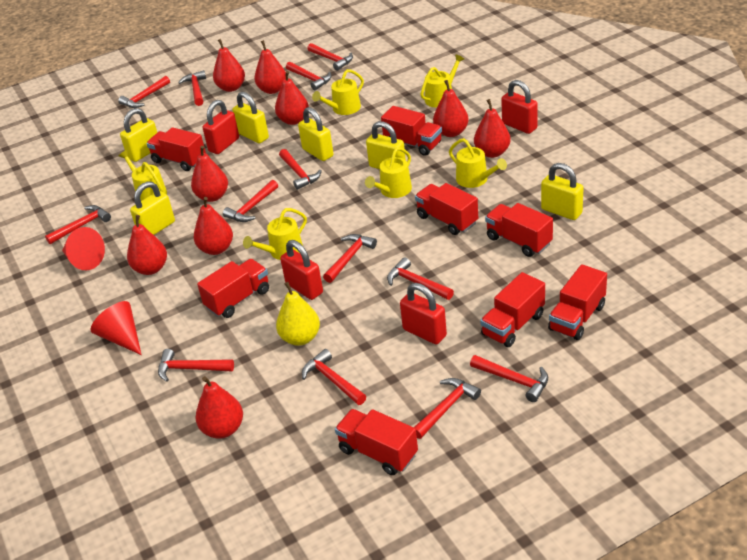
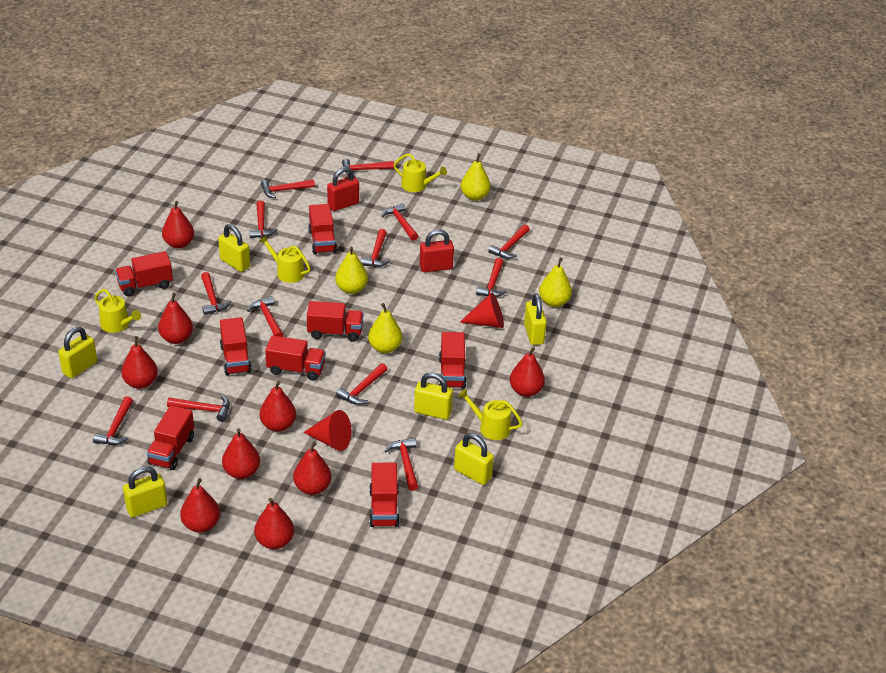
red padlock: [203,100,239,154] [280,240,323,300] [400,283,447,344] [501,80,538,134] = 4 -> [327,167,359,211] [419,229,454,272] = 2
yellow pear: [276,282,320,346] = 1 -> [335,246,368,294] [368,303,403,353] [461,153,491,201] [539,257,572,307] = 4
yellow watering can: [119,150,167,201] [243,208,307,260] [312,69,364,115] [365,147,412,198] [420,54,464,108] [449,138,507,188] = 6 -> [95,289,141,333] [259,235,311,283] [394,154,447,192] [458,389,523,440] = 4

